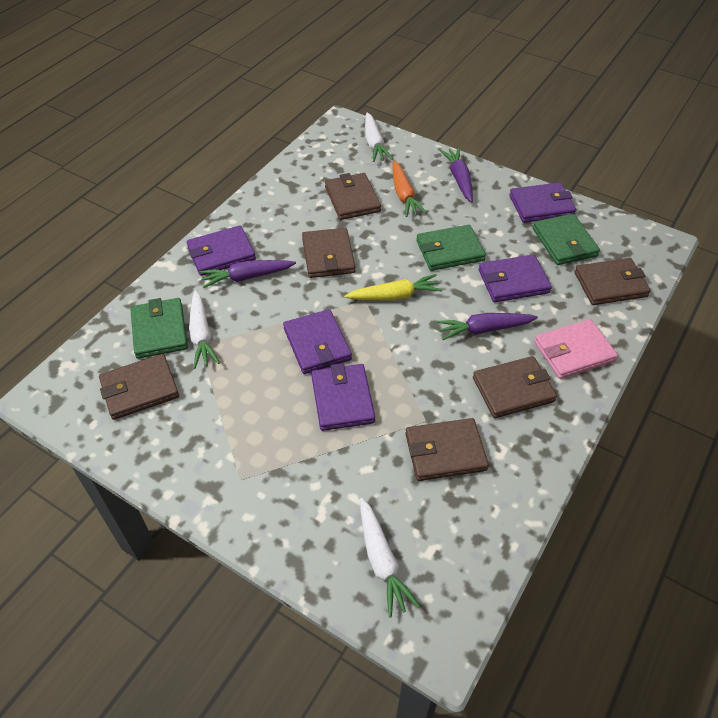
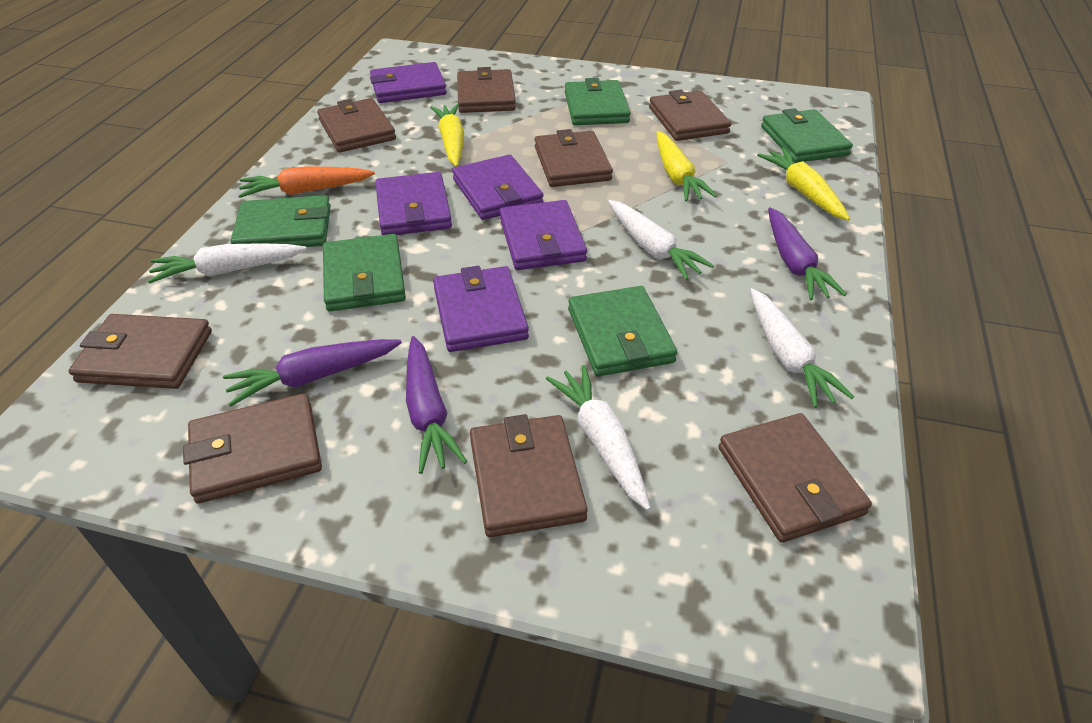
brown wallet: [99,354,179,420] [302,228,355,278] [325,173,381,220] [405,418,489,481] [473,356,557,418] [574,258,651,305] = 6 -> [68,314,212,389] [183,393,322,504] [317,98,396,153] [457,67,516,113] [470,414,588,537] [535,129,613,187] [649,90,731,141] [719,413,872,543] = 8
green wallet: [130,298,188,359] [416,225,486,271] [533,214,600,265] = 3 -> [231,195,331,247] [323,234,406,312] [565,78,631,125] [568,286,677,376] [761,108,853,163] = 5
pink wallet: [534,319,618,379] = 1 -> none = 0
white carrot: [189,290,220,369] [360,498,420,618] [365,112,393,162] = 3 -> [148,243,307,284] [546,365,651,511] [608,200,714,280] [750,288,854,408] = 4
yellow carrot: [344,274,442,300] = 1 -> [430,104,464,167] [657,131,717,201] [757,148,850,221] = 3

